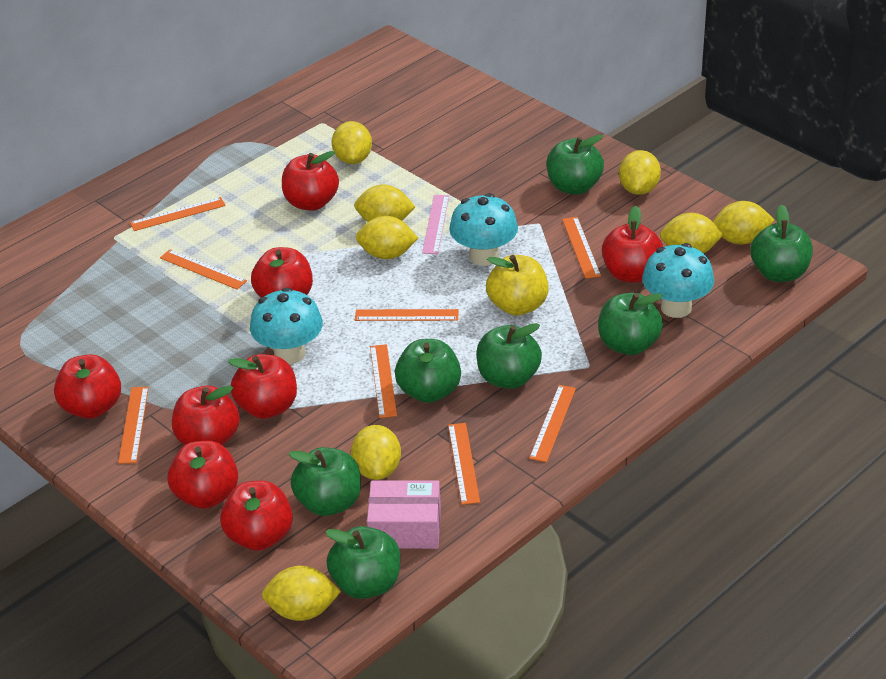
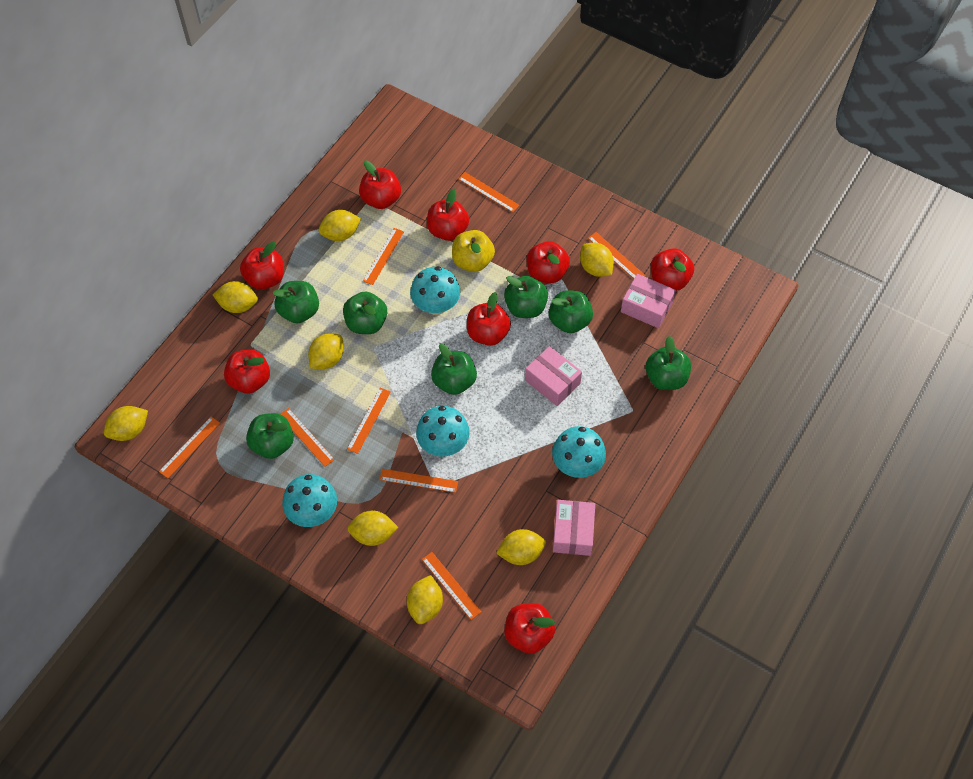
pink box: [367,480,441,549] = 1 -> [525,346,582,406] [553,500,595,556] [621,274,676,328] = 3
pink ruler: [422,195,449,254] = 1 -> none = 0
turquoise mushroom: [250,287,323,364] [449,193,518,266] [642,243,714,318] = 3 -> [282,474,337,527] [410,266,460,315] [416,406,470,457] [552,426,606,478] = 4

